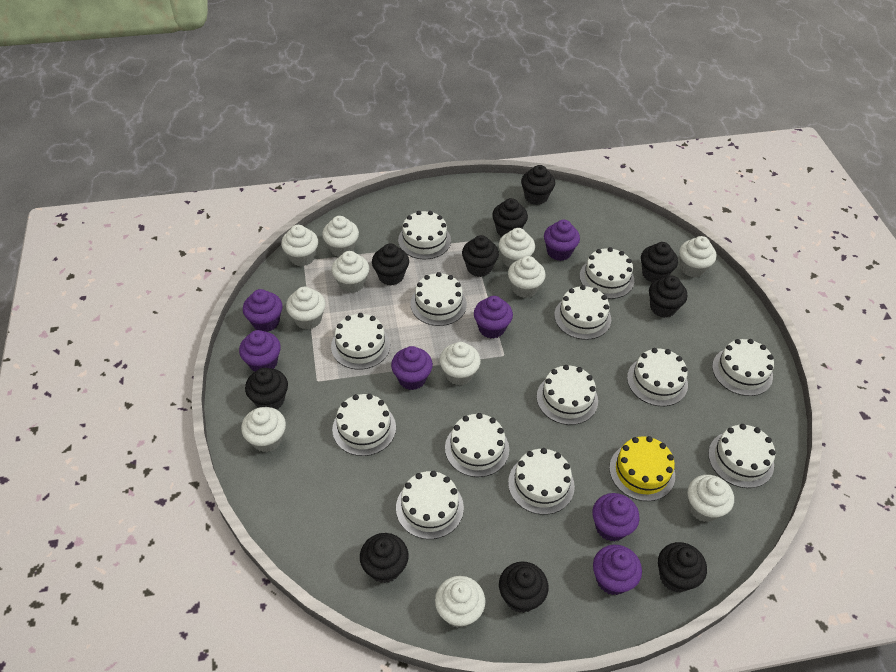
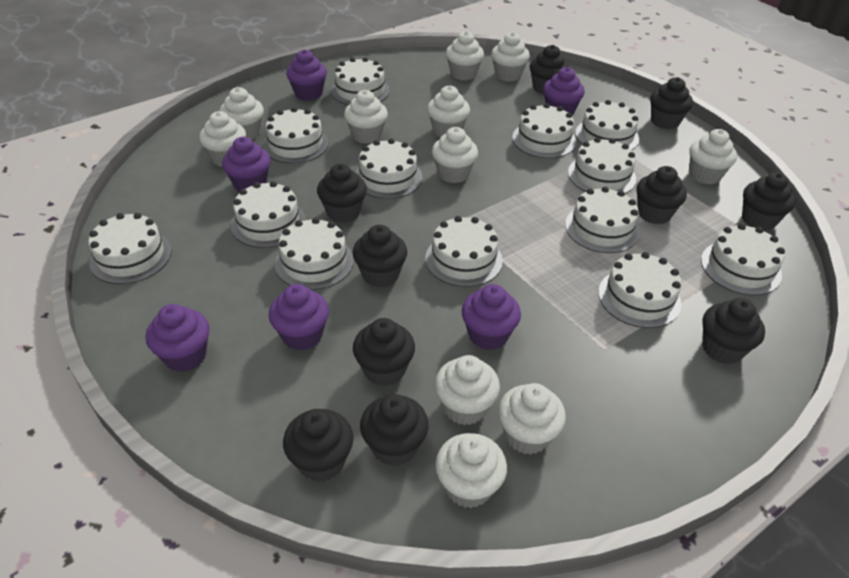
purple cupcake: [239,330,281,372] [243,289,283,332] [391,346,433,390] [474,296,513,339] [544,220,580,261] [592,493,640,542] [593,545,642,595] = 7 -> [146,304,210,372] [222,137,271,193] [269,284,329,351] [286,50,327,101] [462,284,521,350] [543,67,585,115] = 6
yellow cake: [609,436,675,501] = 1 -> none = 0

